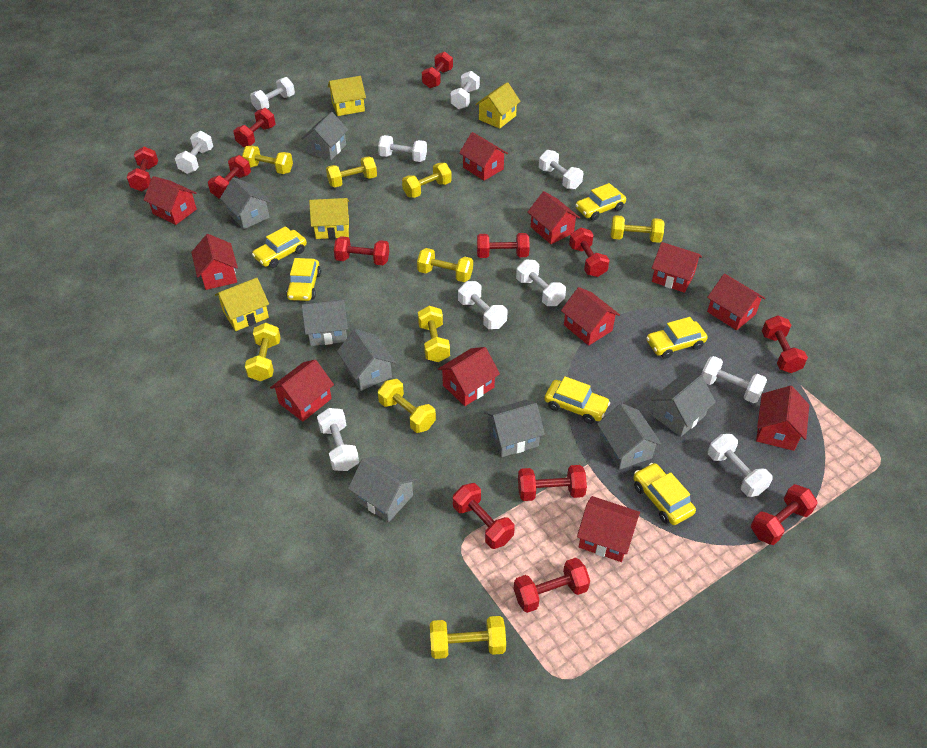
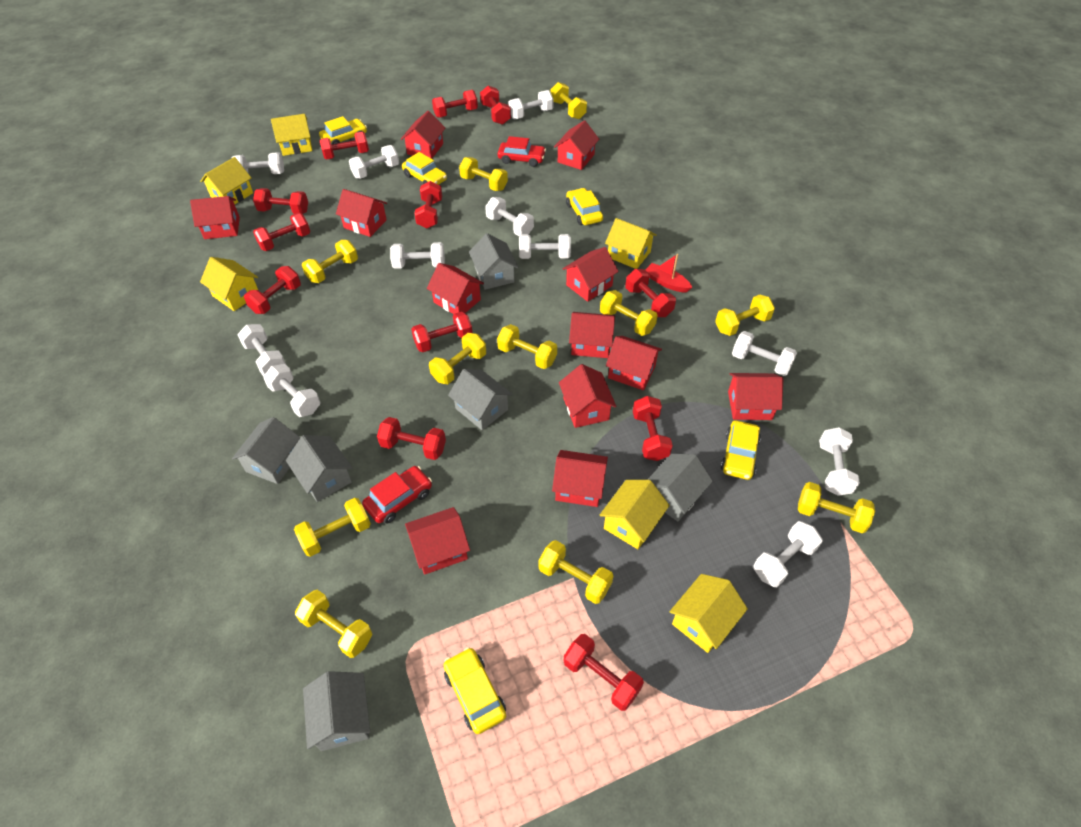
grey house: [220,177,271,229] [301,112,348,160] [301,299,348,346] [337,329,396,391] [348,456,417,522] [484,400,545,457] [597,403,662,470] [651,375,716,437] = 8 -> [232,417,300,484] [286,435,352,502] [303,671,370,751] [448,369,512,430] [469,233,518,290] [647,454,713,521] = 6
red boat: none = 0 -> [645,254,692,293] = 1
red car: none = 0 -> [362,466,432,524] [498,136,546,167] = 2
red house: [144,176,197,225] [191,234,238,290] [270,360,334,422] [438,347,500,406] [459,132,508,181] [528,191,580,244] [561,287,620,346] [577,496,640,562] [652,242,702,293] [707,273,766,330] [756,386,809,451] = 11 -> [190,196,240,239] [336,189,387,237] [401,111,445,159] [405,507,470,575] [427,263,484,314] [552,450,608,507] [554,120,599,170] [559,364,616,428] [562,247,619,302] [569,312,615,358] [606,336,662,390] [728,373,783,420] = 12
white dumbbell: [175,131,213,174] [250,77,295,111] [317,408,359,471] [378,135,427,162] [450,71,480,109] [458,281,507,329] [516,260,566,306] [539,150,583,190] [701,356,767,403] [708,434,772,497] = 10 -> [232,152,284,174] [237,324,286,376] [263,364,321,417] [349,145,399,179] [390,242,445,269] [485,197,534,236] [509,90,554,119] [519,234,571,259] [732,331,797,376] [753,521,823,587] [819,427,860,496] = 11
yellow car: [252,226,307,268] [286,258,321,301] [544,376,610,424] [575,183,626,221] [633,463,696,525] [646,317,708,359] = 6 -> [319,116,367,145] [402,152,447,185] [443,647,506,734] [566,188,603,225] [721,420,761,480] = 5
yellow dumbbell: [242,145,293,174] [245,323,281,381] [326,156,377,187] [378,379,436,433] [402,163,452,198] [417,248,473,282] [418,306,450,362] [430,616,506,659] [611,215,665,243] = 9 -> [294,498,371,557] [295,590,372,658] [302,240,358,283] [429,333,486,384] [459,157,508,191] [497,324,557,369] [538,540,613,604] [550,82,587,119] [600,290,658,336] [715,295,775,336] [798,482,875,533] = 11
yellow house: [215,278,269,331] [309,198,349,239] [328,76,366,116] [475,82,521,129] = 4 -> [200,157,253,204] [200,257,258,311] [271,114,312,156] [600,480,670,549] [605,218,657,269] [669,574,748,653] = 6

